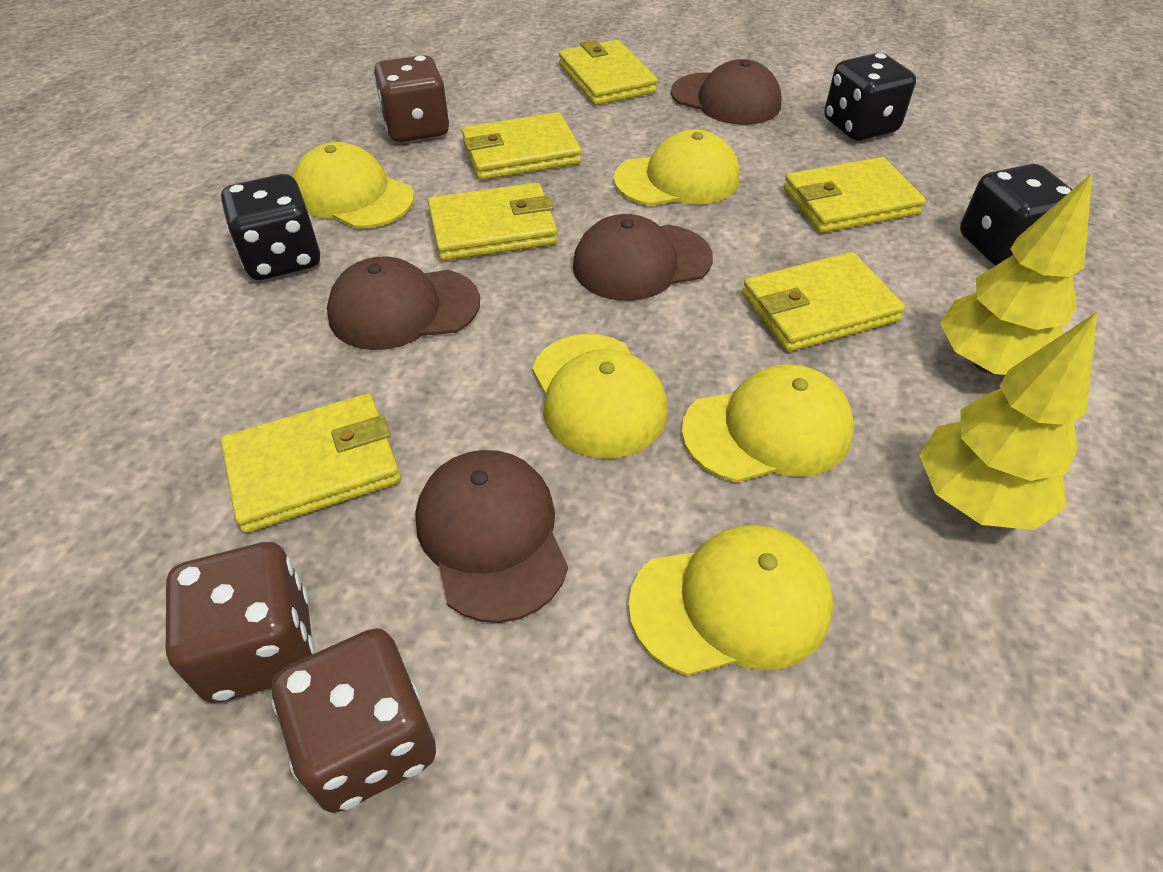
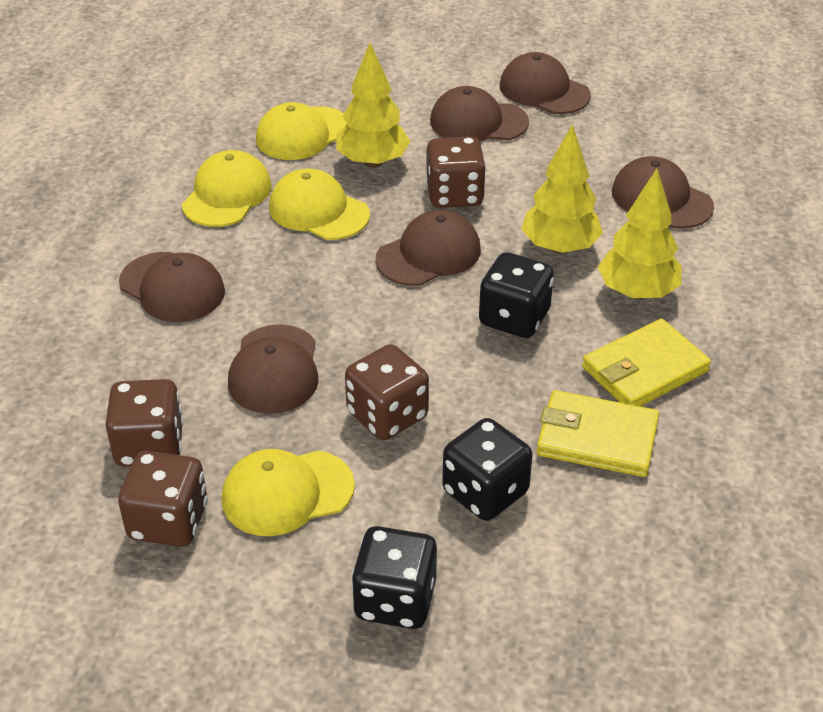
brown cap: [327,256,480,350] [415,450,568,623] [573,214,713,301] [671,59,781,125] = 4 -> [119,252,225,322] [228,324,319,414] [375,210,481,286] [430,86,529,141] [500,52,591,114] [612,156,714,229] = 6
brown dice: [166,542,315,703] [271,628,436,813] [373,55,450,142] = 3 -> [105,379,184,467] [118,451,208,547] [345,344,429,440] [426,137,486,208] = 4
yellow cap: [293,142,414,229] [532,334,668,459] [614,129,740,206] [628,525,833,676] [682,364,854,483] = 5 -> [181,150,272,227] [222,449,355,536] [256,102,347,160] [269,169,370,240] = 4
yellow tree: [919,312,1097,530] [940,172,1093,375] = 2 -> [336,43,411,168] [521,124,603,254] [598,168,682,299] = 3
yellow wallet: [221,393,401,533] [428,183,558,261] [461,112,582,180] [559,40,658,105] [742,252,905,352] [783,157,926,233] = 6 -> [536,390,659,477] [582,319,711,406] = 2

